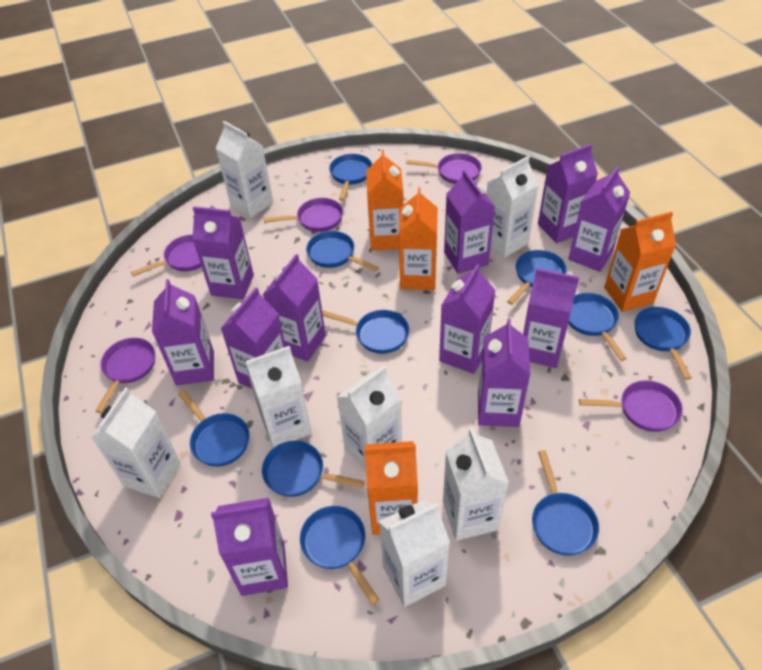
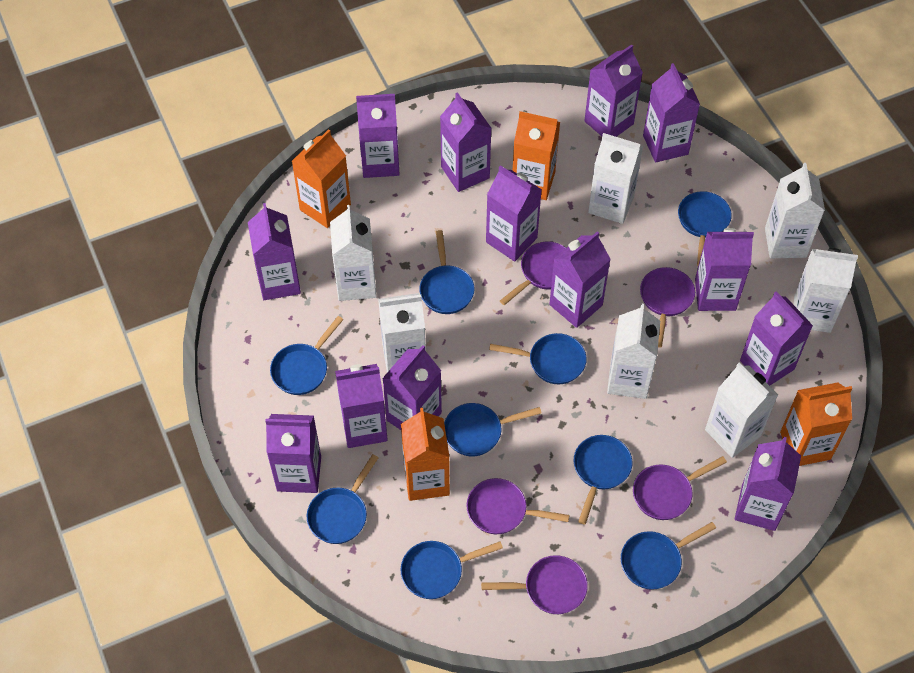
blue pan: [178,390,249,467] [262,441,365,497] [300,506,379,605] [306,231,379,272] [322,310,409,354] [329,154,372,201] [507,250,567,305] [532,450,599,556] [568,293,627,361] [634,307,692,380] = 10 -> [270,316,344,395] [307,454,378,544] [401,541,503,599] [419,230,475,314] [444,403,542,456] [489,333,587,384] [574,435,632,524] [621,522,716,590] [678,191,732,266] = 9
purple carton: [152,279,214,385] [192,206,254,299] [211,498,288,596] [220,287,286,389] [262,254,326,362] [439,264,496,374] [444,170,495,274] [478,318,531,427] [523,268,579,368] [538,144,598,243] [568,166,630,272] = 11 -> [248,203,301,300] [265,414,321,493] [335,364,388,448] [356,94,400,178] [382,345,442,430] [440,92,492,192] [486,165,542,261] [549,231,611,328] [584,44,643,137] [643,63,700,163] [695,228,754,311] [735,437,801,531] [740,291,813,386] = 13

